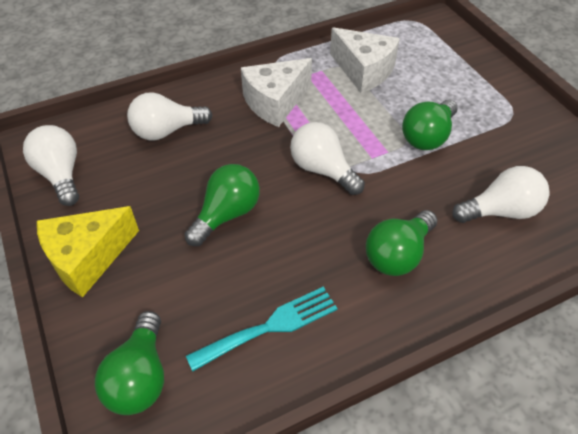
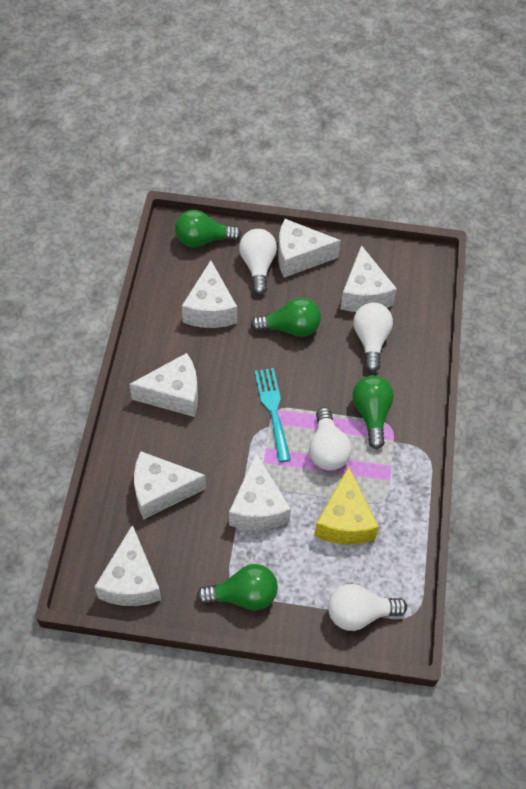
white cheese: [241,58,312,127] [330,27,400,93] = 2 -> [95,525,161,606] [129,353,198,417] [134,451,206,520] [182,260,237,328] [229,453,291,530] [278,219,341,278] [340,245,397,312] = 7

